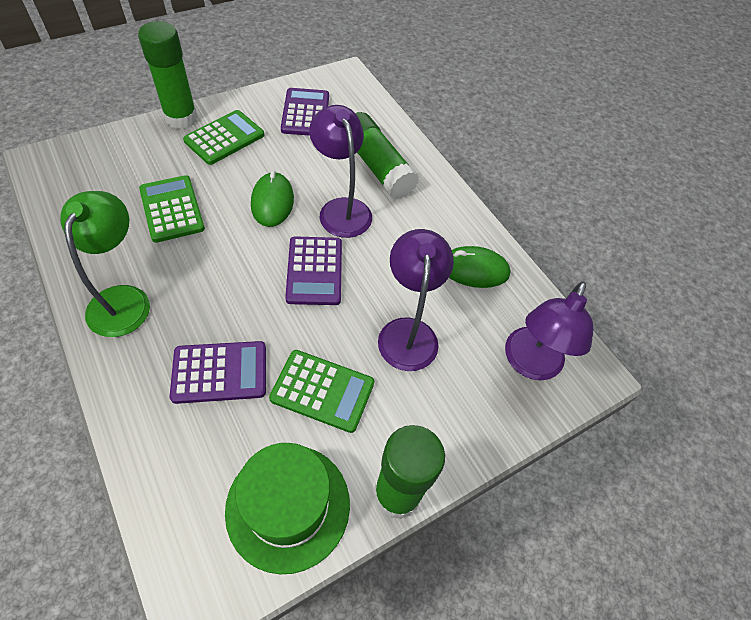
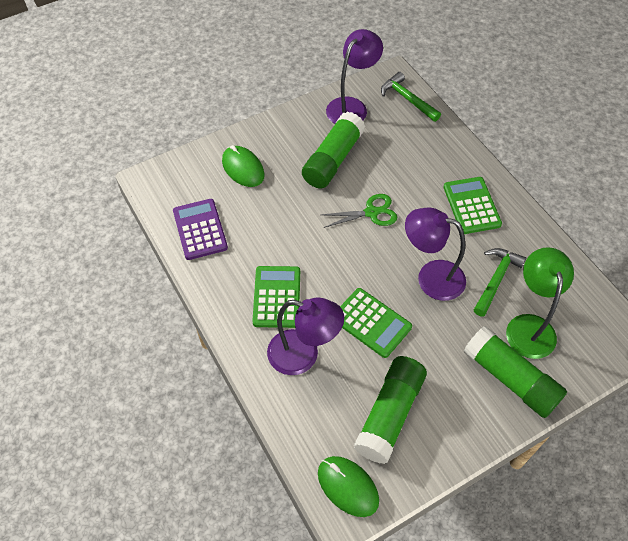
green hammer: none = 0 -> [381,72,441,122] [474,248,527,317] = 2
green hat: [225,443,350,574] = 1 -> none = 0
green scissors: none = 0 -> [321,194,397,228] = 1
purple calculator: [169,341,266,404] [281,88,329,136] [285,236,342,305] = 3 -> [173,199,228,260] = 1

